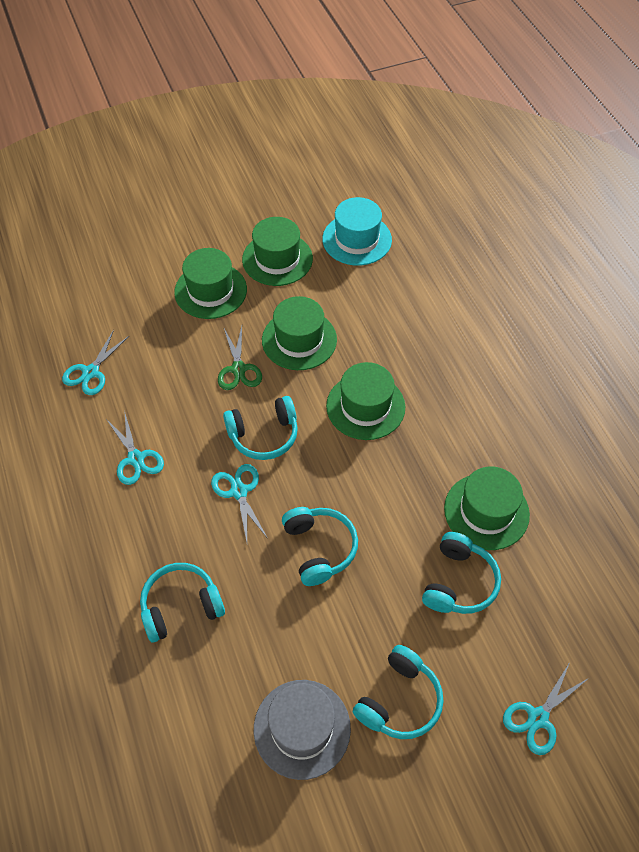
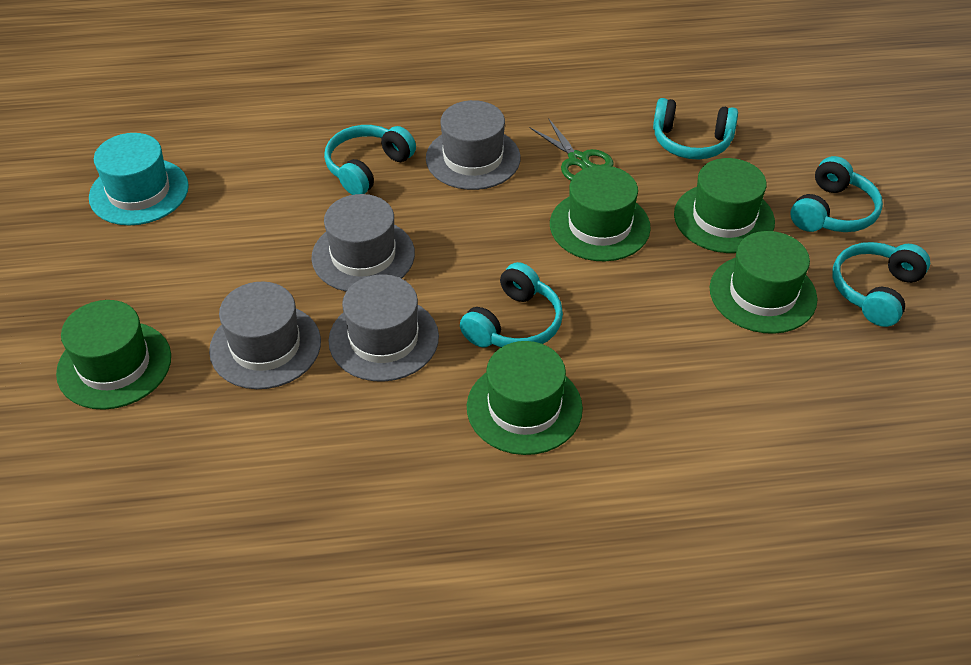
grey hat: [254,680,351,780] = 1 -> [209,282,321,389] [311,194,415,292] [328,274,439,382] [426,100,521,190] = 4
turquoise scissors: [62,330,129,395] [106,410,164,485] [211,464,268,542] [503,662,589,755] = 4 -> none = 0

